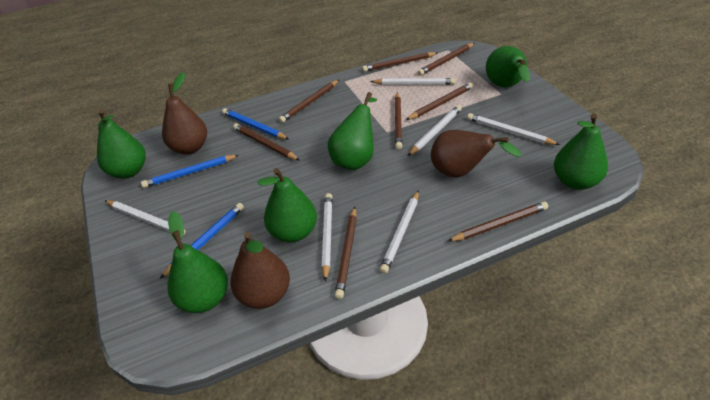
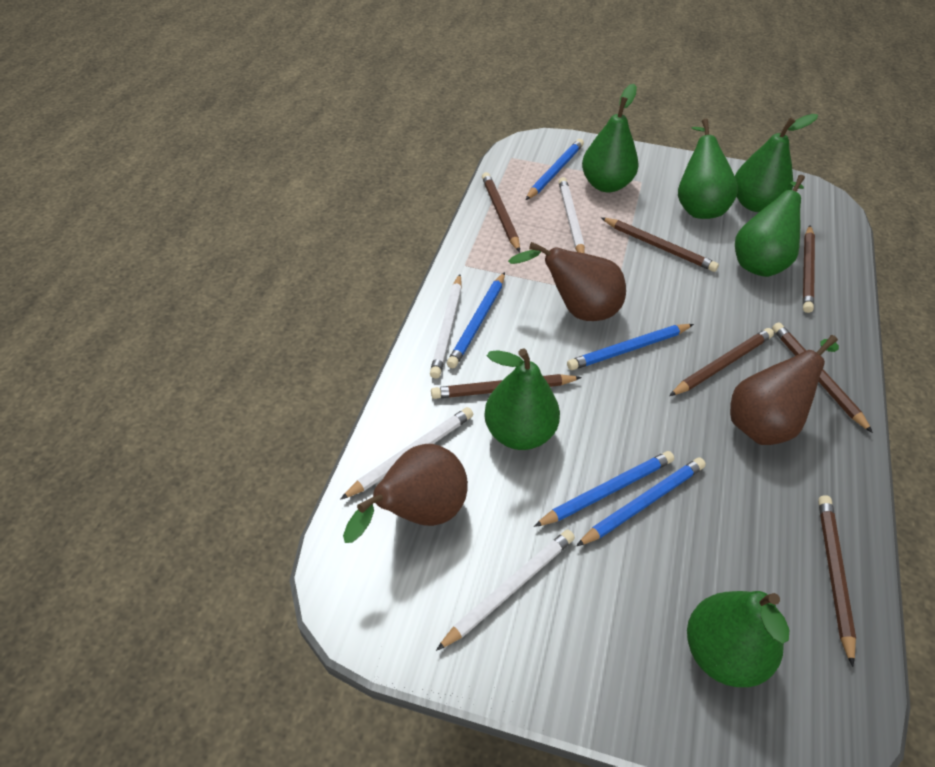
blue pencil: [141,155,239,188] [159,203,244,279] [222,108,289,140] = 3 -> [447,272,505,368] [526,139,584,200] [534,451,674,527] [567,324,694,370] [576,457,706,546] = 5
brown pencil: [233,123,299,160] [279,80,339,123] [334,207,357,299] [362,52,438,72] [394,92,402,149] [406,83,473,120] [418,43,475,76] [448,201,548,241] = 8 -> [431,374,582,399] [482,172,520,252] [601,217,719,272] [669,328,774,396] [772,322,873,433] [803,225,815,313] [818,495,856,667] = 7
white pencil: [104,200,186,234] [322,193,333,282] [370,78,455,85] [380,190,419,274] [408,105,462,156] [467,113,560,145] = 6 -> [340,407,473,500] [430,274,462,379] [436,530,575,651] [558,177,585,253] = 4

